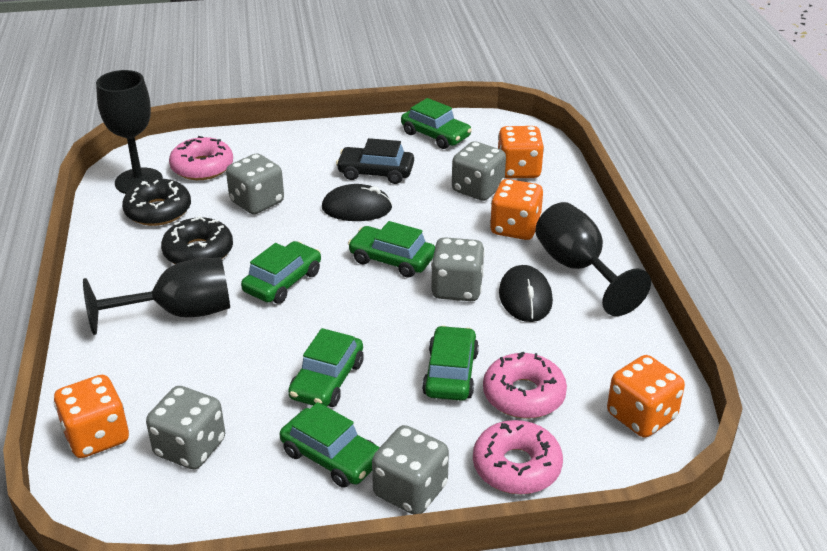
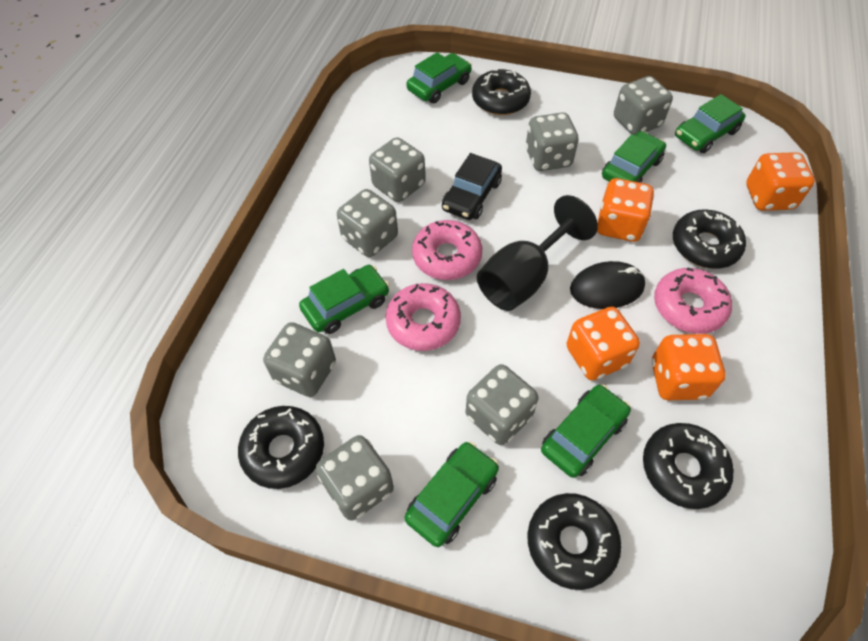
black donut: [122,179,191,226] [161,216,233,264] = 2 -> [238,406,324,489] [472,69,531,115] [527,493,621,590] [643,423,734,509] [673,209,746,269] = 5
black goblet: [83,258,230,335] [96,70,163,194] [535,202,651,316] = 3 -> [477,195,598,311] = 1
black mouse: [322,184,392,221] [499,265,553,322] = 2 -> [570,261,645,309] = 1
grey dice: [146,386,225,469] [226,153,284,214] [372,425,449,514] [431,237,485,301] [452,141,506,201] = 5 -> [263,322,336,397] [316,435,394,521] [337,189,398,257] [369,137,425,202] [466,364,539,445] [525,112,579,171] [614,76,673,135] = 7

